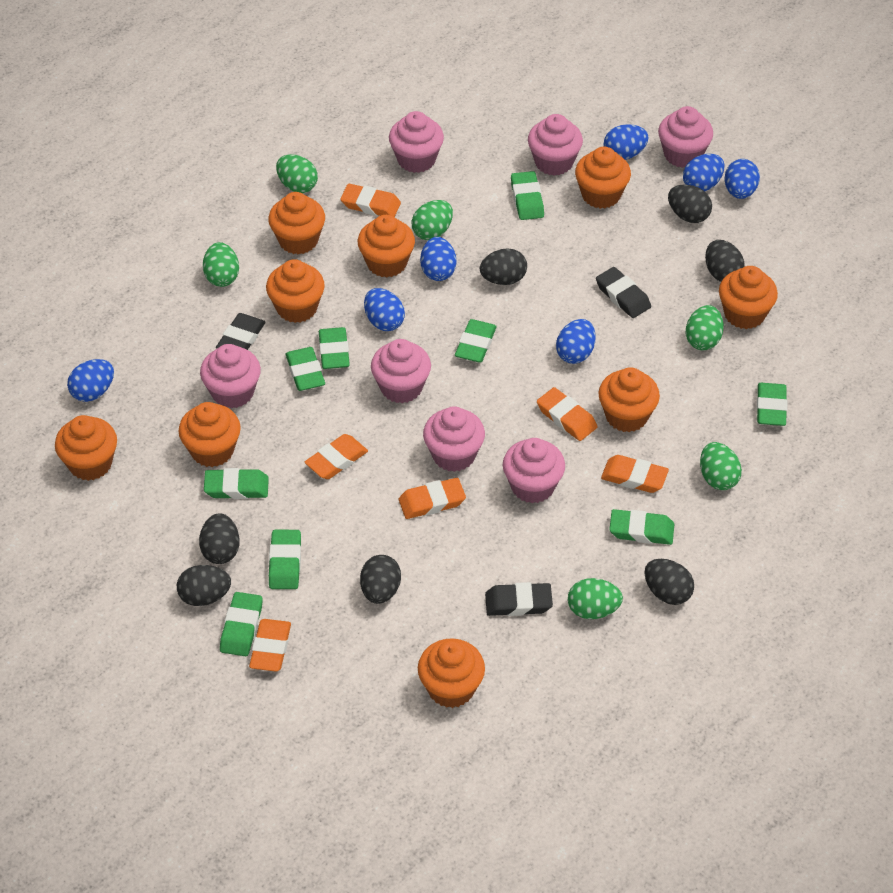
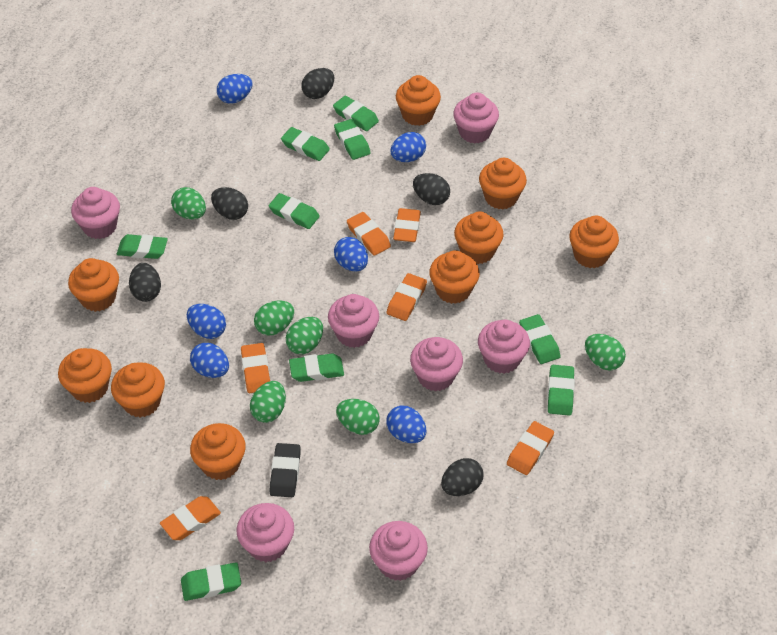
black egg: [177,565,231,606] [199,513,239,564] [360,555,401,604] [480,248,527,285] [644,559,694,605] [668,185,712,223] [705,240,744,282] = 7 -> [129,263,161,302] [211,187,248,220] [301,68,334,99] [413,173,450,205] [441,458,484,496] = 5
black eraser: [216,313,266,350] [485,582,553,616] [596,267,651,318] = 3 -> [270,443,301,497] = 1
blue egg: [67,359,114,402] [364,288,405,331] [420,237,456,281] [556,319,596,364] [604,124,649,160] [683,154,725,191] [724,159,760,199] = 7 -> [187,304,226,339] [190,343,229,378] [217,74,253,104] [334,237,368,272] [386,406,426,443] [390,132,426,162] = 6

